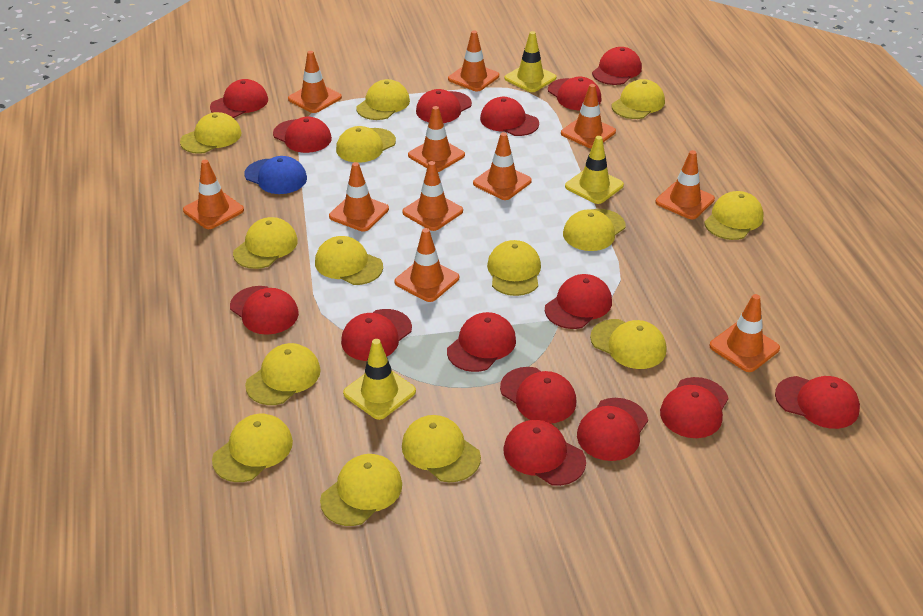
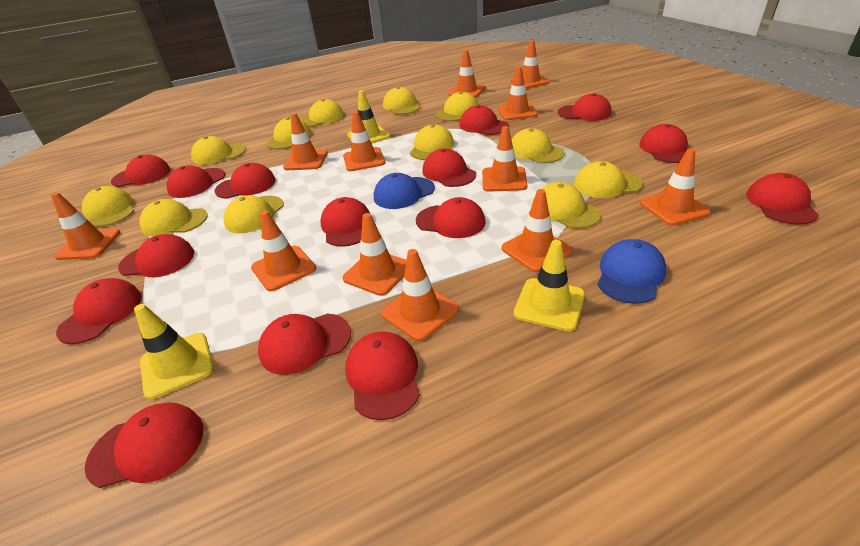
blue cap: [244,156,307,194] = 1 -> [374,173,435,209] [598,239,666,304] = 2
orange traffic cone: [183,160,244,229] [288,51,342,113] [329,162,389,232] [395,228,459,302] [402,161,463,231] [408,106,465,172] [448,31,499,91] [473,132,532,200] [561,84,616,148] [656,150,715,219] [709,294,780,372] = 11 -> [51,192,120,260] [251,211,316,291] [283,113,328,170] [343,111,385,171] [343,213,407,296] [381,249,459,341] [448,50,485,98] [482,126,527,192] [498,66,538,120] [502,189,572,272] [511,40,550,89] [640,148,711,226] = 12
yellow cap: [180,112,242,154] [212,414,293,482] [233,217,298,269] [245,343,321,405] [315,236,383,285] [320,454,402,526] [336,126,396,163] [356,79,410,120] [402,415,481,482] [487,240,541,296] [563,209,625,251] [590,319,666,369] [612,79,665,119] [704,191,764,240] = 14 -> [82,186,134,227] [140,199,208,236] [191,136,246,165] [223,195,284,233] [266,117,311,149] [299,99,344,127] [383,87,420,114] [410,125,454,160] [436,92,479,121] [511,128,565,163] [532,182,601,229] [574,161,643,198] = 12

